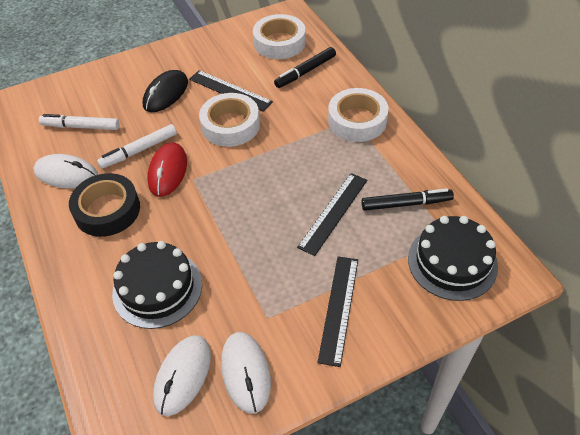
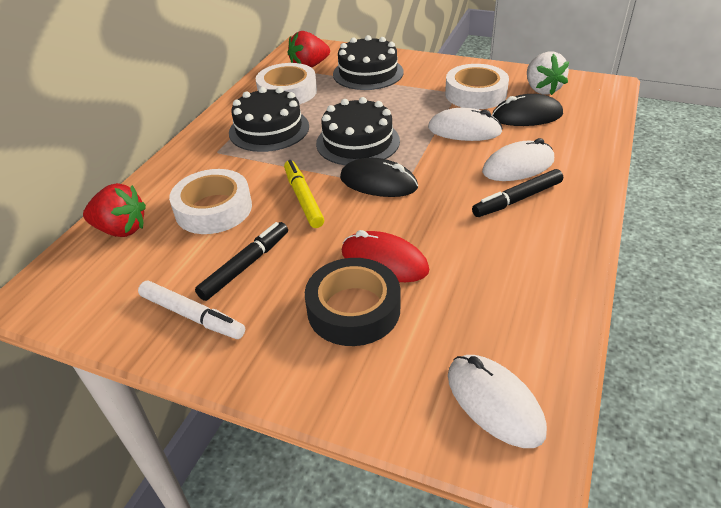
black cake: [112,241,202,329] [408,216,498,301] = 2 -> [229,87,309,152] [316,97,400,165] [333,35,404,90] = 3
black mouse: [143,70,188,112] = 1 -> [340,158,418,197] [492,94,563,126] = 2
black ruler: [189,70,273,112] [297,173,367,256] [317,256,358,367] = 3 -> none = 0
red strawberry: none = 0 -> [83,183,146,237] [288,31,330,68] = 2
white marker: [39,114,120,130] [97,124,177,169] = 2 -> [138,281,245,339] = 1
white strawberry: none = 0 -> [527,52,569,95] = 1
yellow marker: none = 0 -> [284,160,324,228] = 1

